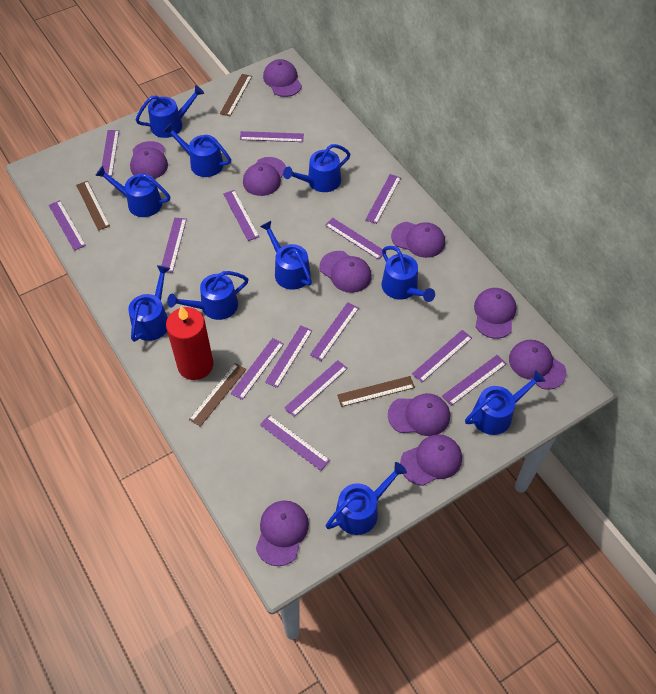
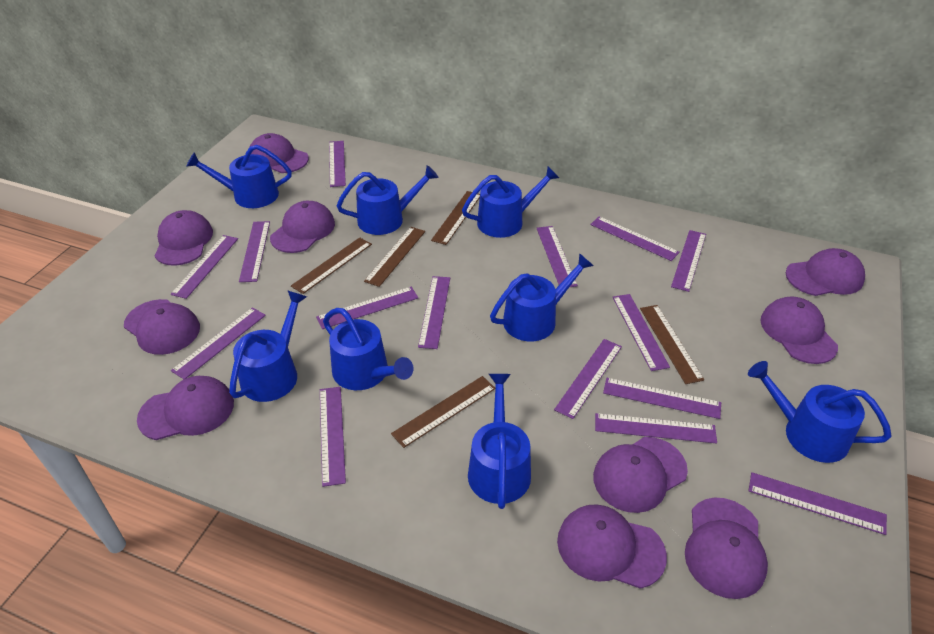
blue watering can: [95,166,170,217] [128,265,170,342] [136,85,204,138] [163,123,231,177] [167,271,248,320] [260,221,312,290] [283,144,350,192] [325,462,407,535] [382,246,435,302] [465,370,545,435] = 10 -> [186,145,292,208] [229,290,307,402] [323,308,414,390] [336,165,439,235] [462,166,559,238] [468,374,531,509] [490,253,594,341] [748,361,891,463] = 8
brown ruler: [76,181,110,231] [189,363,246,427] [220,74,252,116] [337,376,415,407] = 4 -> [291,237,372,294] [364,227,425,287] [391,376,495,448] [431,191,480,245] [640,305,704,384] = 5
purple ruler: [49,200,86,251] [100,130,119,177] [161,218,187,273] [223,190,260,241] [231,338,284,400] [240,131,304,142] [260,415,330,471] [265,325,313,388] [284,360,348,417] [310,302,359,361] [325,218,383,260] [365,174,401,224] [412,330,472,382] [442,355,507,406] = 14 -> [171,235,238,299] [171,307,266,379] [239,221,270,282] [316,287,418,329] [320,387,346,487] [329,141,346,187] [418,276,450,349] [537,226,578,287] [554,339,622,419] [590,216,680,261] [595,413,717,444] [603,378,721,419] [613,294,670,371] [671,230,706,292] [748,472,887,535] = 15
red candle: [166,306,213,380] = 1 -> none = 0

